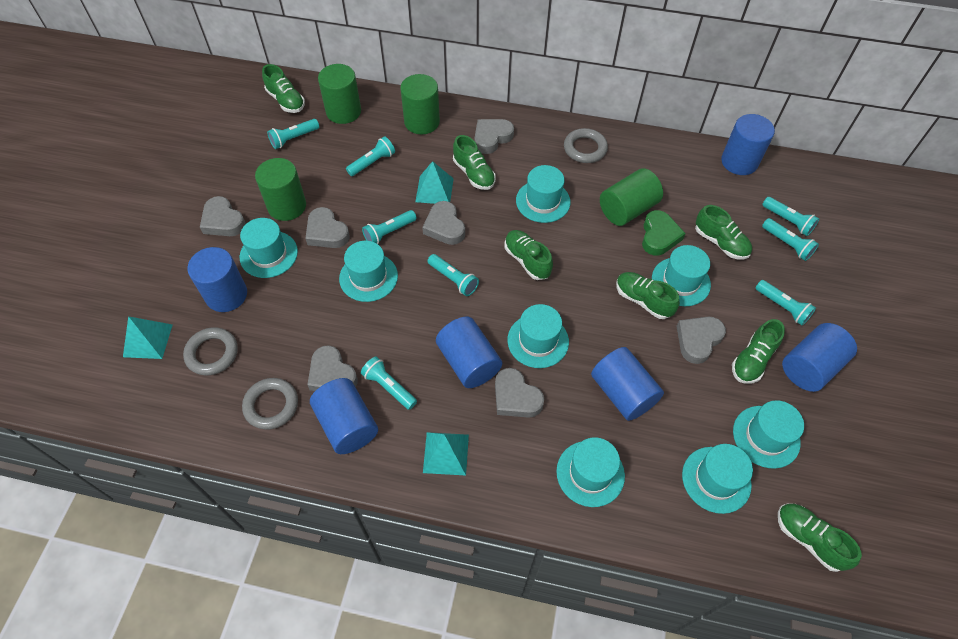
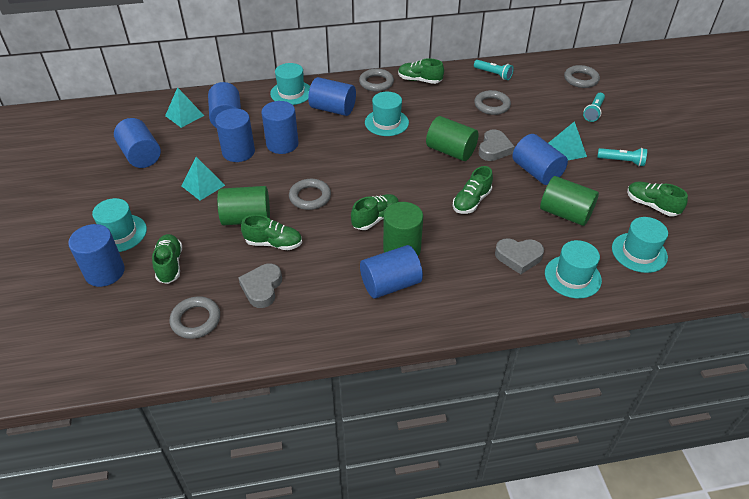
blue cylinder: [188,247,247,312] [310,378,378,454] [436,317,502,388] [591,347,664,421] [721,114,775,175] [782,323,857,392] = 6 -> [68,224,125,287] [114,118,161,168] [208,82,241,128] [215,108,255,162] [261,101,299,154] [308,77,356,116] [360,245,423,299] [513,134,568,185] = 8
green heart: [642,210,686,256] = 1 -> none = 0
green shoe: [262,64,305,113] [453,135,496,190] [505,230,553,280] [616,272,680,319] [695,205,752,259] [732,319,785,384] [778,503,862,572] = 7 -> [152,234,182,284] [241,215,302,250] [351,194,399,230] [398,58,444,84] [452,166,493,214] [627,181,688,217] = 6
grey heart: [200,196,246,236] [305,207,350,248] [308,345,357,391] [422,201,465,245] [475,119,514,154] [495,368,544,418] [677,317,726,364] = 7 -> [238,264,282,308] [479,129,515,161] [495,238,544,274] = 3
grey ring: [183,327,238,375] [242,378,298,430] [564,128,608,163] = 3 -> [170,296,220,339] [289,179,331,210] [359,69,394,92] [474,90,511,115] [564,65,600,88] = 5
turquoise flashlight: [267,119,319,149] [346,136,395,176] [361,357,417,410] [362,210,417,244] [428,254,479,296] [755,280,816,326] [762,197,819,236] [762,218,819,261] = 8 -> [474,60,514,80] [583,93,605,122] [597,148,647,166] = 3
turquoise hat: [240,218,298,278] [339,241,398,302] [507,304,569,368] [516,165,570,223] [556,437,625,507] [652,245,711,306] [682,444,753,514] [733,400,804,469] = 8 -> [92,198,147,252] [270,63,310,105] [365,92,409,136] [545,240,602,298] [612,217,668,273] = 5

